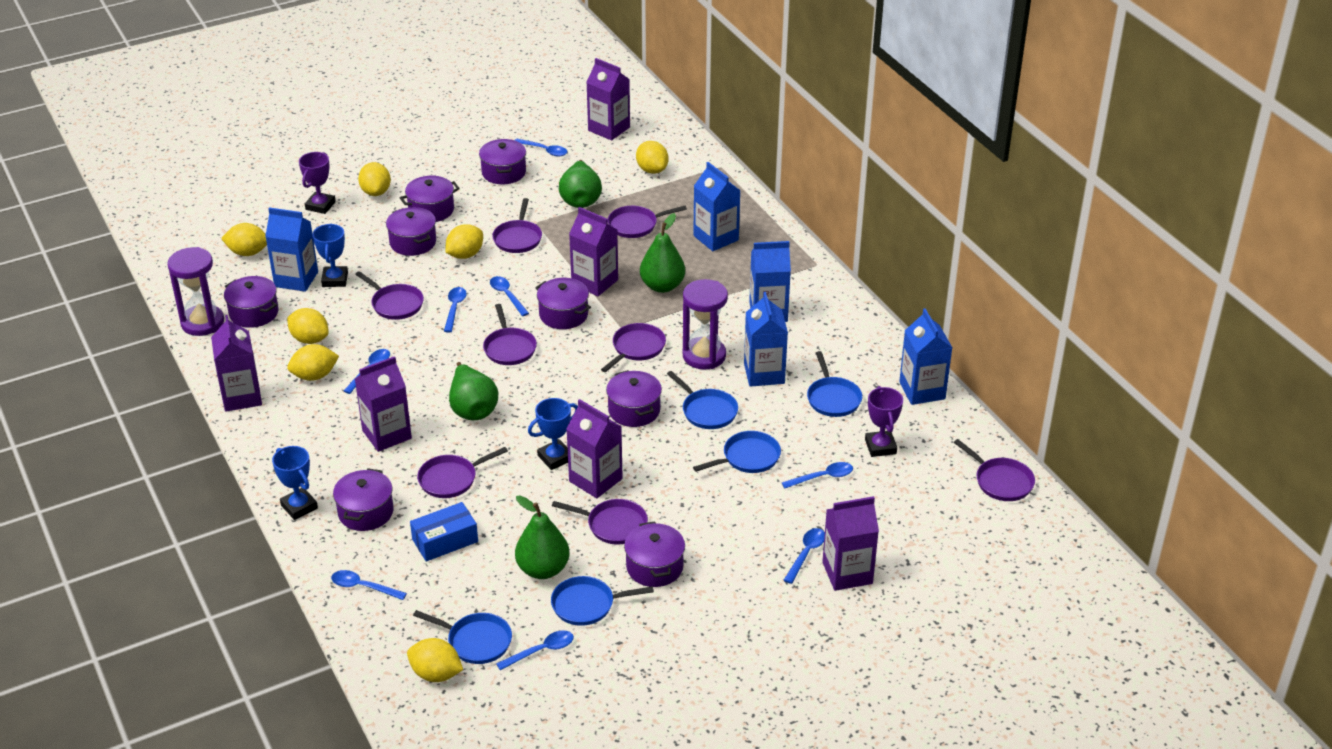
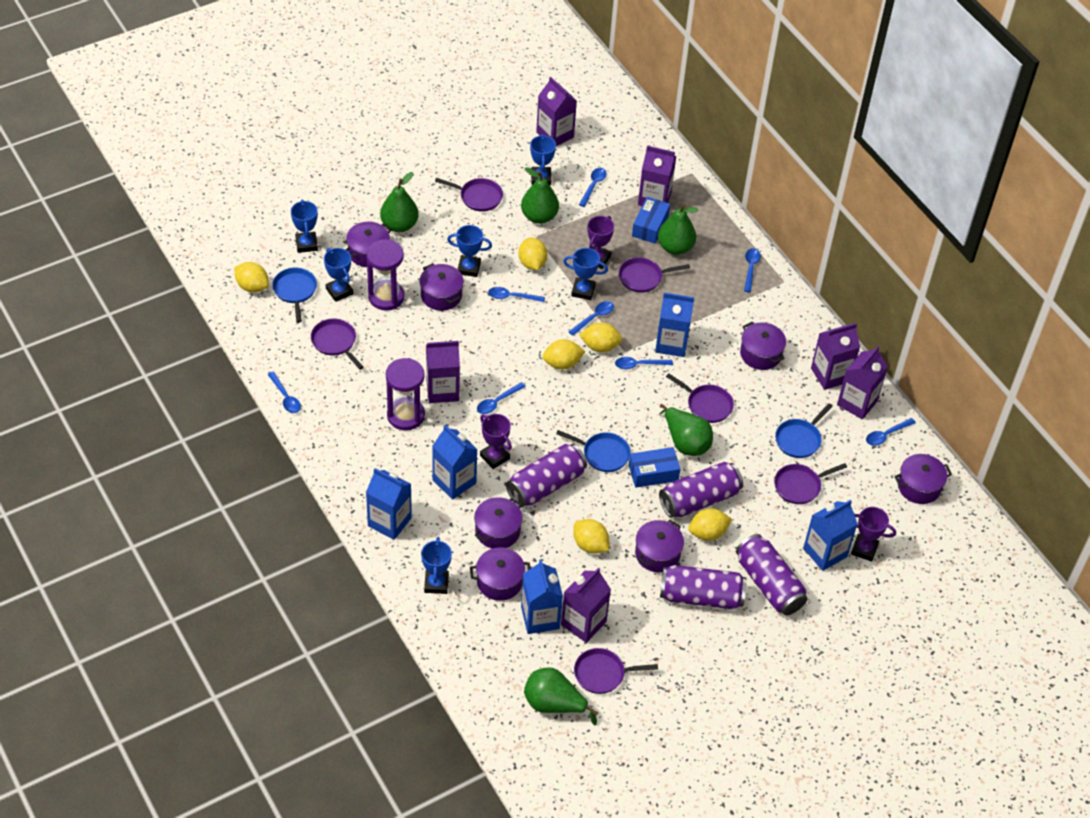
blue box: [410,502,478,562] = 1 -> [629,447,680,488] [632,197,670,244] = 2
blue pan: [413,610,512,664] [551,576,654,626] [667,371,738,429] [693,431,781,473] [807,351,862,417] = 5 -> [272,267,317,323] [556,430,631,472] [775,403,833,458] = 3
blue trophy: [272,446,318,520] [312,223,348,287] [528,398,578,470] = 3 -> [291,200,318,253] [324,248,353,302] [421,537,452,594] [447,225,492,277] [530,134,556,185] [563,248,608,300] = 6
green pear: [449,362,498,420] [515,495,570,579] [559,160,602,208] [640,213,685,293] = 4 -> [380,172,419,232] [521,167,559,224] [524,667,598,725] [658,204,699,255] [659,404,713,456] = 5
purple can: none = 0 -> [506,444,587,508] [659,462,743,518] [660,565,747,610] [736,534,808,615] = 4
purple pan: [355,271,424,320] [417,447,508,498] [483,304,537,365] [492,198,542,253] [552,499,648,545] [601,323,666,372] [608,206,687,238] [954,439,1035,501] = 8 -> [311,319,364,370] [435,178,503,212] [574,648,658,694] [619,257,690,293] [666,374,734,423] [774,463,847,504] = 6
purple pot: [224,276,278,328] [333,468,394,531] [386,207,436,256] [400,176,460,222] [479,139,526,184] [535,278,591,329] [606,370,662,427] [624,521,685,587] = 8 -> [346,222,391,267] [419,263,464,311] [470,548,530,601] [474,497,523,549] [635,520,684,572] [740,322,786,370] [894,454,952,504] = 7
purple trophy: [299,152,336,214] [865,386,903,457] = 2 -> [480,414,512,469] [587,216,614,269] [851,507,896,562] = 3
yellow lemon: [221,223,267,256] [287,308,329,344] [287,344,339,381] [358,162,391,196] [407,638,463,682] [445,224,483,259] [636,141,669,174] = 7 -> [234,262,269,292] [518,238,547,270] [542,339,585,370] [573,519,609,554] [580,322,622,352] [688,508,732,541] = 6

